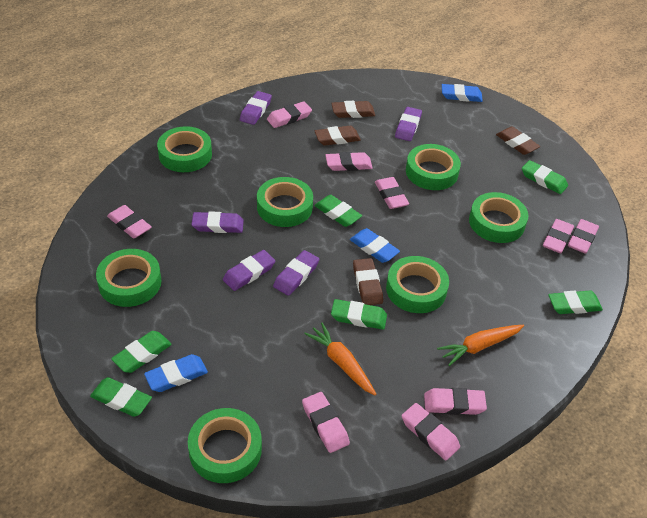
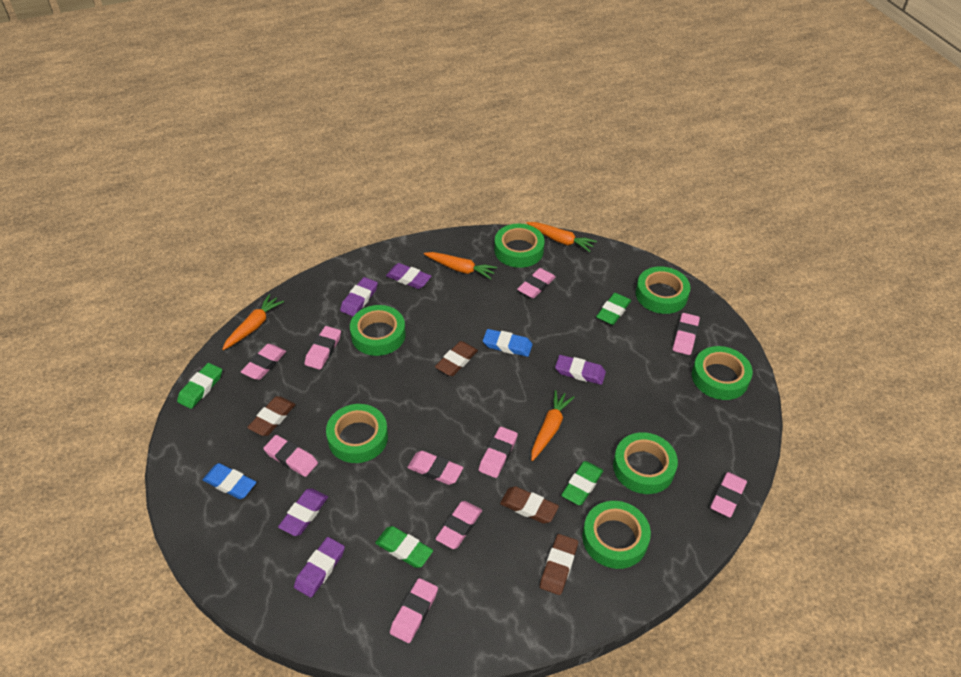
blue eraser: [144,354,208,392] [350,228,400,263] [442,84,483,102] = 3 -> [203,463,256,499] [483,329,533,357] = 2
green eraser: [90,377,152,417] [111,331,172,373] [314,195,362,227] [331,299,387,330] [522,160,568,194] [548,290,603,314] = 6 -> [177,363,222,409] [375,526,433,568] [561,461,603,505] [596,293,631,325] = 4
orange carrot: [304,322,376,395] [437,325,524,366] = 2 -> [222,294,284,350] [424,252,497,279] [527,222,597,252] [531,390,575,461] = 4
pink eraser: [107,205,152,238] [267,101,312,128] [302,392,350,453] [325,152,372,171] [375,177,409,209] [402,403,460,460] [424,388,487,415] [543,219,574,253] [568,219,599,254] = 9 -> [241,344,286,380] [263,435,318,477] [305,326,341,370] [390,578,438,643] [407,451,463,485] [436,501,482,549] [479,427,518,478] [517,268,556,298] [673,313,700,355] [710,472,747,517] = 10

